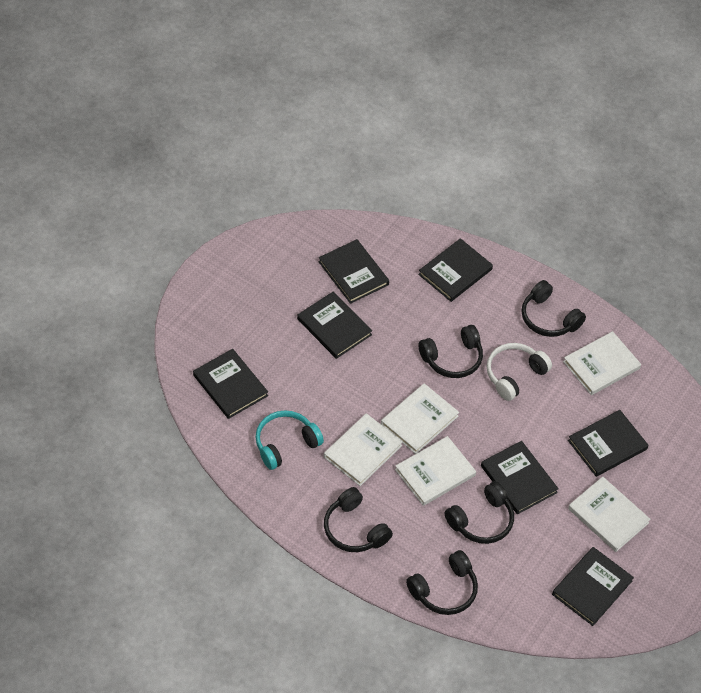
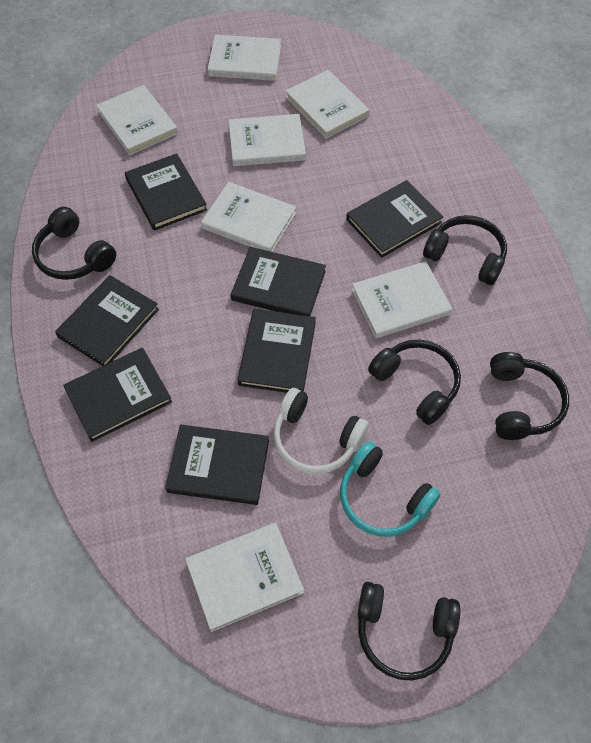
white book: [324,413,403,486] [381,383,459,454] [395,436,476,506] [563,331,641,395] [568,477,651,552] = 5 -> [96,85,178,155] [185,523,304,632] [201,182,296,252] [208,35,281,81] [228,114,306,166] [286,70,370,139] [352,261,452,338] = 7

